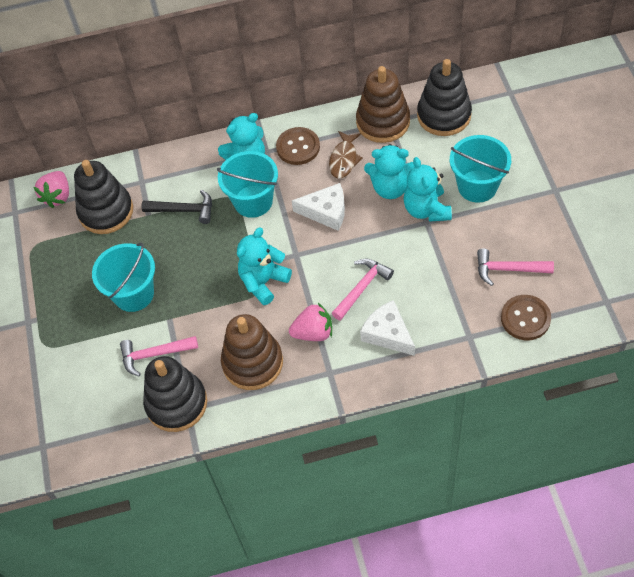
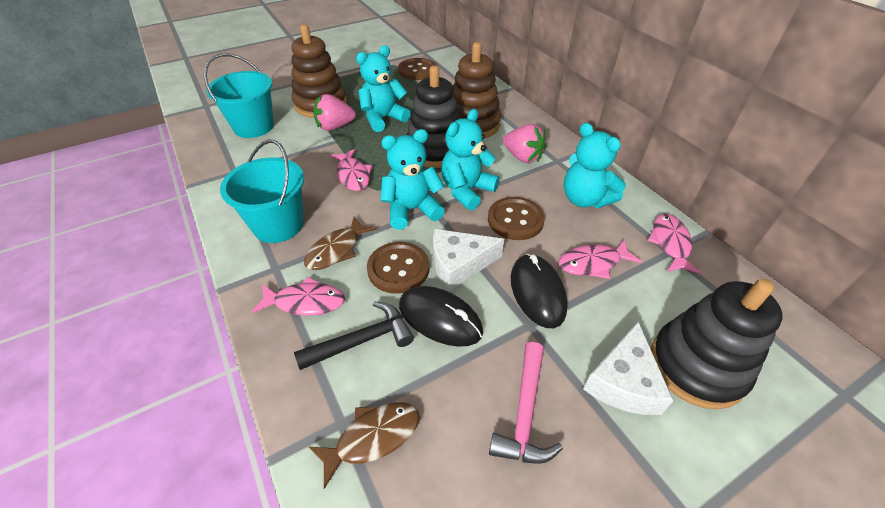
black mouse: none = 0 -> [399,286,483,347] [511,254,567,328] = 2
black stacking toy: [74,160,133,234] [143,356,207,432] [417,59,472,136] = 3 -> [407,66,460,168] [651,279,783,409] = 2
brown button: [276,127,320,165] [501,295,551,340] = 2 -> [367,242,429,294] [398,58,436,80] [488,197,545,240] = 3
brown fish: [329,131,363,178] = 1 -> [304,217,376,270] [308,402,420,489] = 2
pink fish: none = 0 -> [252,277,345,316] [330,149,372,191] [558,239,642,279] [647,214,701,274] = 4
pink hammer: [120,336,198,377] [332,258,394,321] [477,248,554,286] = 3 -> [489,342,563,464] = 1
turquoise bucket: [92,243,155,312] [217,151,278,218] [450,135,511,203] = 3 -> [204,53,274,138] [220,139,304,243] = 2

